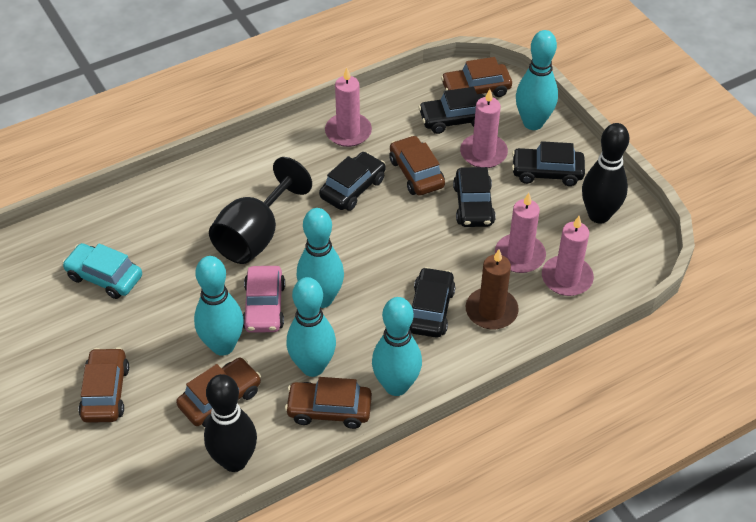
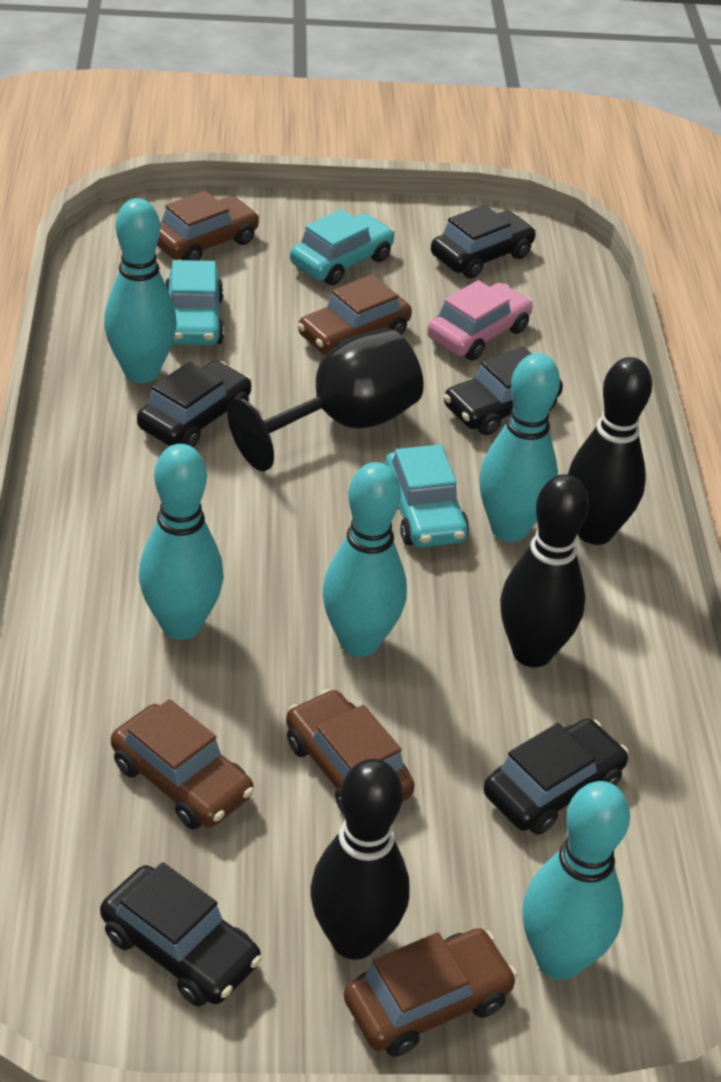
black bowling pin: [204,374,257,472] [582,123,629,224] = 2 -> [311,759,410,960] [500,474,589,667] [568,357,652,545] = 3
brown candle: [466,249,519,330] = 1 -> none = 0
pink candle: [325,68,372,147] [460,89,508,168] [495,193,546,273] [542,216,594,296] = 4 -> none = 0
turquoise car: [62,243,142,299] = 1 -> [165,260,224,345] [290,209,395,285] [385,444,469,548] = 3

